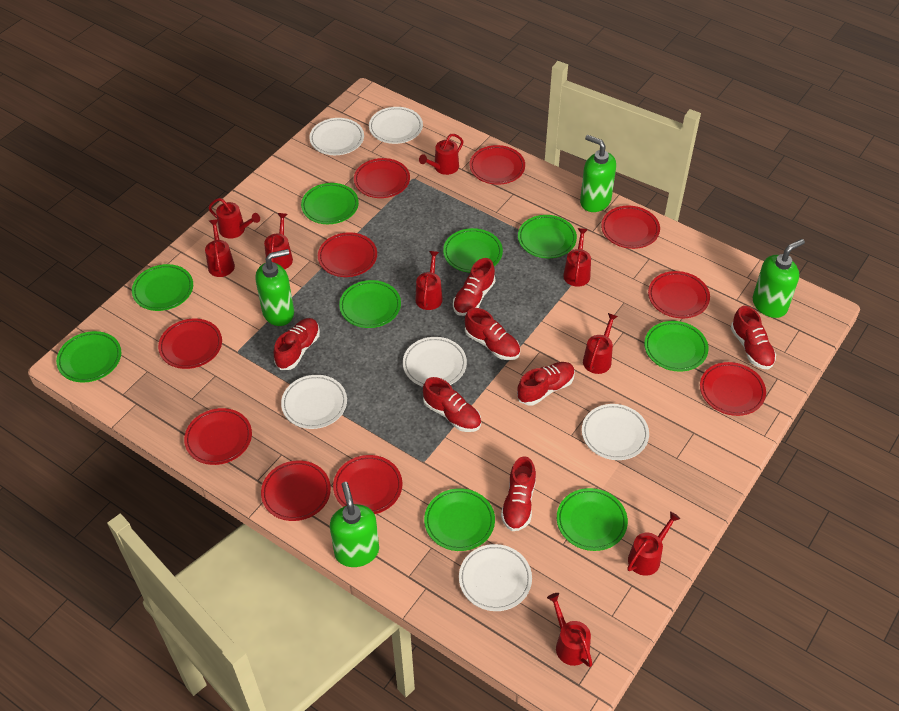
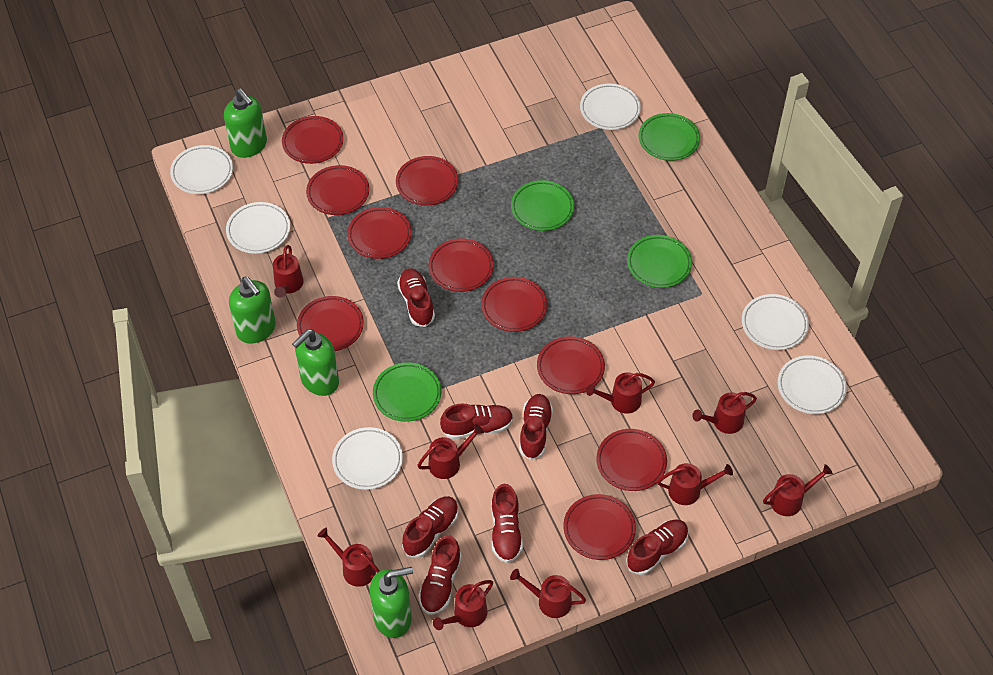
green plate: [56,331,121,383] [132,264,193,311] [301,183,359,224] [339,280,401,328] [424,488,495,551] [443,228,503,273] [518,215,577,258] [557,488,628,551] [644,321,708,372] = 9 -> [373,362,441,422] [511,180,574,231] [627,235,692,288] [639,113,700,161] = 4

